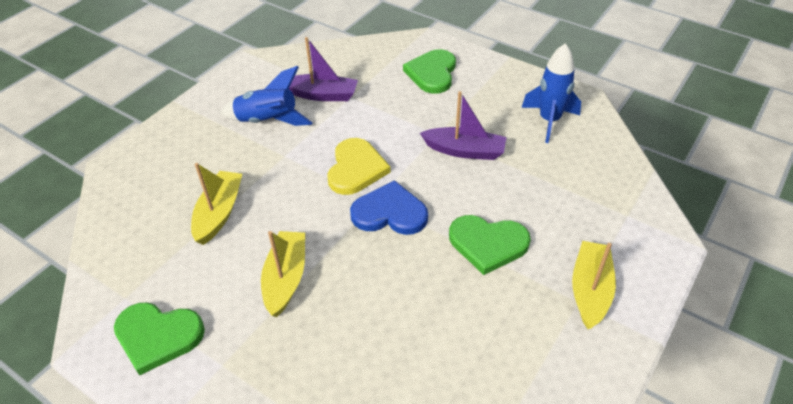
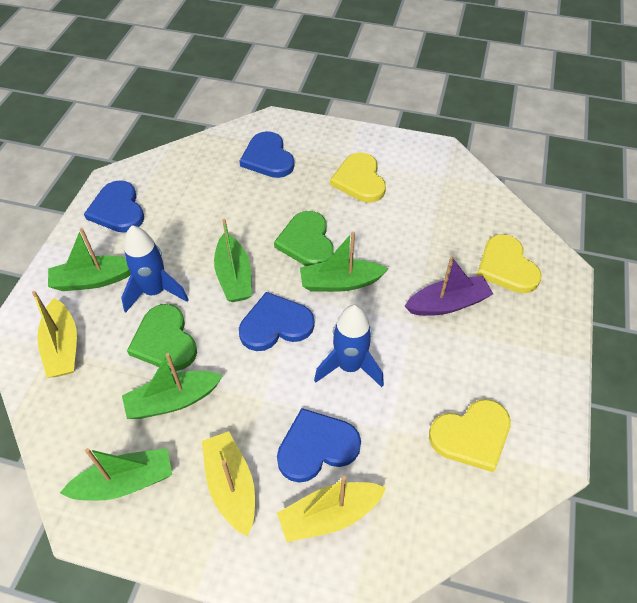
blue heart: [350,180,428,235] = 1 -> [84,181,144,233] [239,131,294,178] [239,292,315,351] [277,408,361,483] = 4
green boat: none = 0 -> [48,228,131,291] [60,448,172,501] [122,353,223,419] [214,219,252,302] [300,232,388,292] = 5
green heart: [114,302,205,376] [403,49,456,94] [449,215,531,275] = 3 -> [127,304,197,371] [274,211,334,266] = 2
purple boat: [289,37,358,101] [420,91,507,160] = 2 -> [405,257,493,316] = 1
yellow heart: [328,138,391,195] = 1 -> [330,153,386,202] [429,399,511,472] [477,234,542,293] = 3

